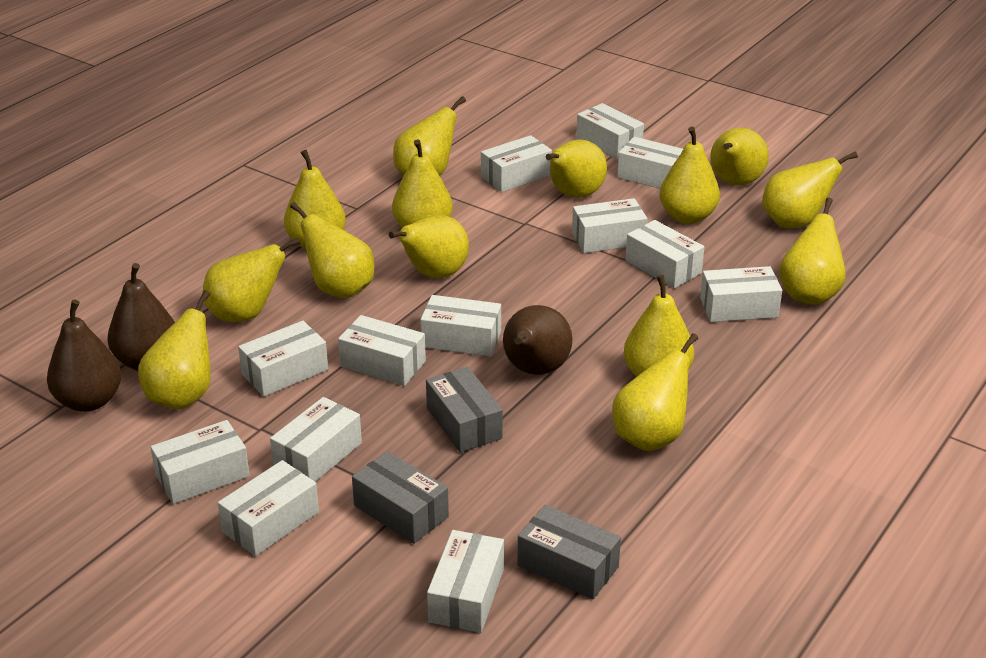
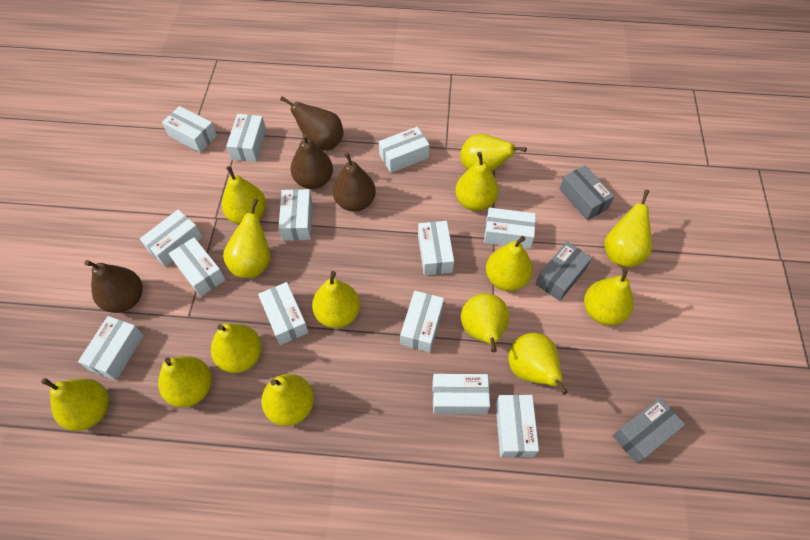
brown pear: [47,299,121,412] [107,263,175,370] [503,305,572,375] = 3 -> [85,260,143,313] [280,96,343,150] [291,134,333,189] [333,152,376,212] = 4

